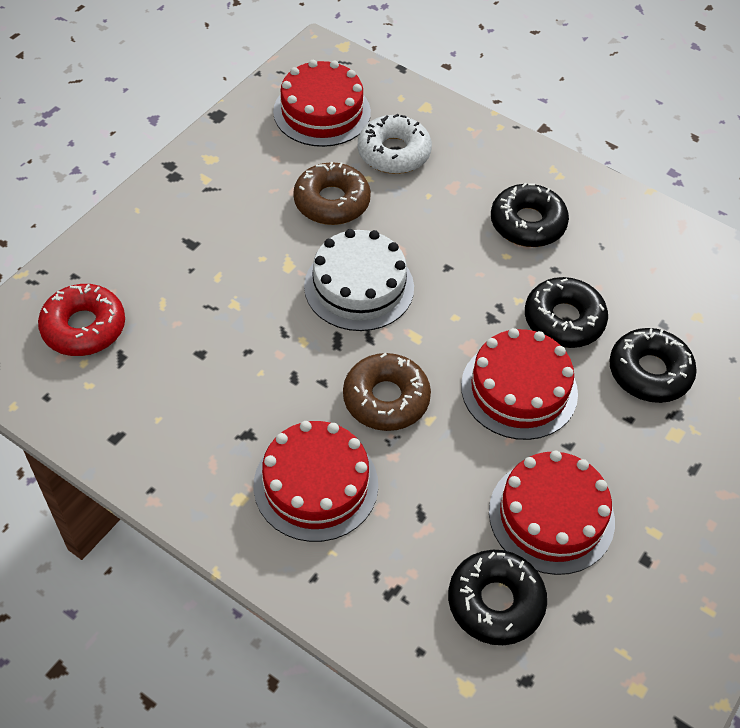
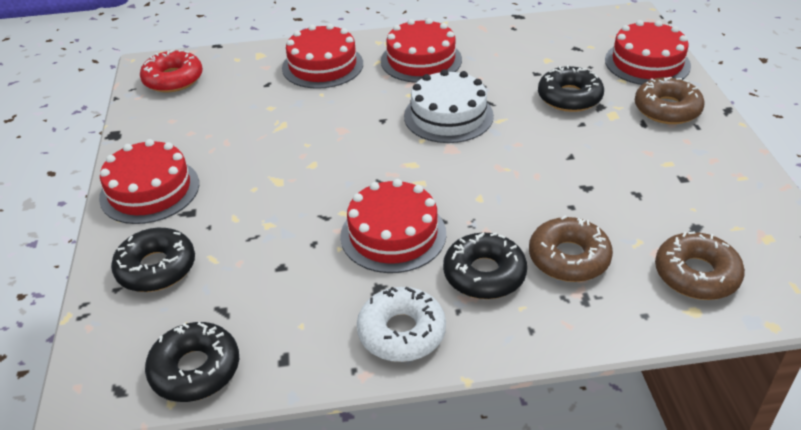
brown donut: [293,162,371,225] [343,353,431,431] = 2 -> [529,215,613,282] [635,77,705,124] [655,231,745,300] = 3
red cake: [254,421,378,542] [273,60,371,147] [461,328,578,440] [489,451,615,575] = 4 -> [99,139,199,224] [282,24,363,89] [340,179,446,273] [381,18,462,83] [605,20,691,85] = 5

